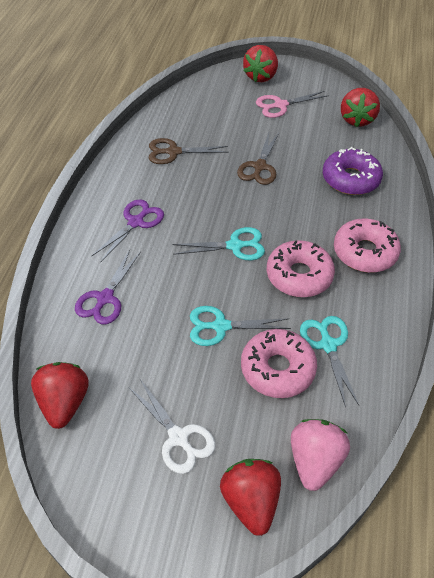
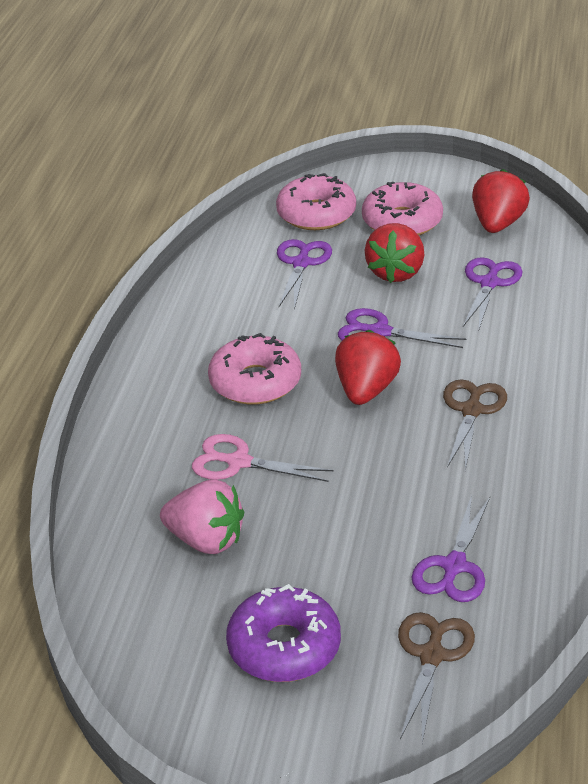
purple scissors: [75,250,141,324] [91,199,164,262] = 2 -> [277,239,332,310] [338,308,467,348] [411,495,490,602] [463,257,523,329] = 4
red strawberry: [31,362,88,429] [220,459,281,536] [243,45,278,82] [341,88,380,127] = 4 -> [335,330,401,405] [364,223,424,283] [472,169,530,233] = 3
turquoise scissors: [172,227,265,260] [190,306,291,346] [300,316,359,407] = 3 -> none = 0
white scissors: [128,379,216,474] = 1 -> none = 0

